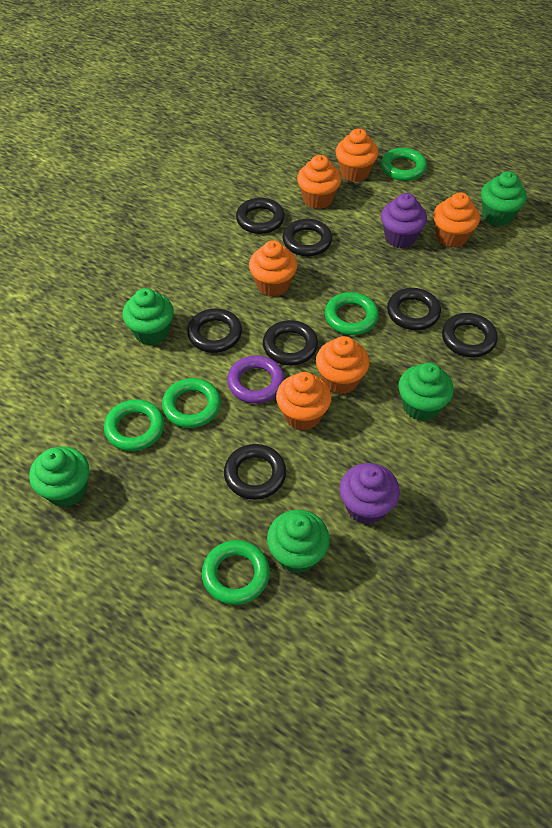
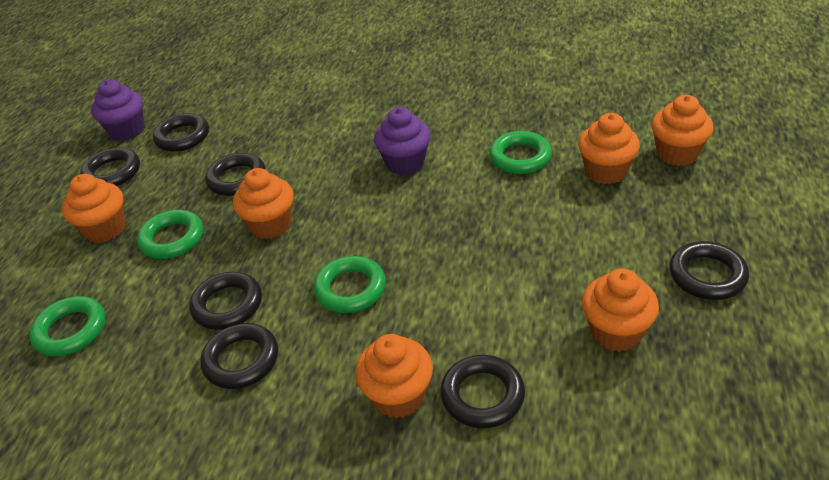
green cupcake: [29,447,89,507] [122,288,174,345] [267,510,330,573] [399,362,454,421] [481,171,527,226] = 5 -> none = 0
green ring: [104,399,164,451] [162,378,221,428] [202,540,270,605] [325,292,379,335] [381,148,427,181] = 5 -> [29,296,105,356] [137,210,203,259] [314,256,386,313] [489,131,552,174] = 4
purple ring: [227,355,285,404] = 1 -> none = 0

